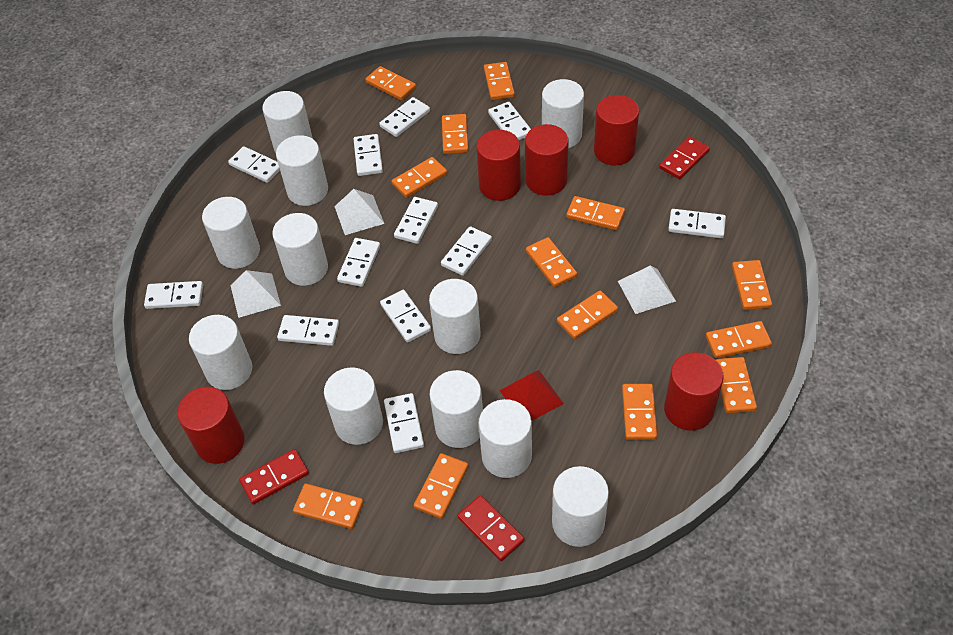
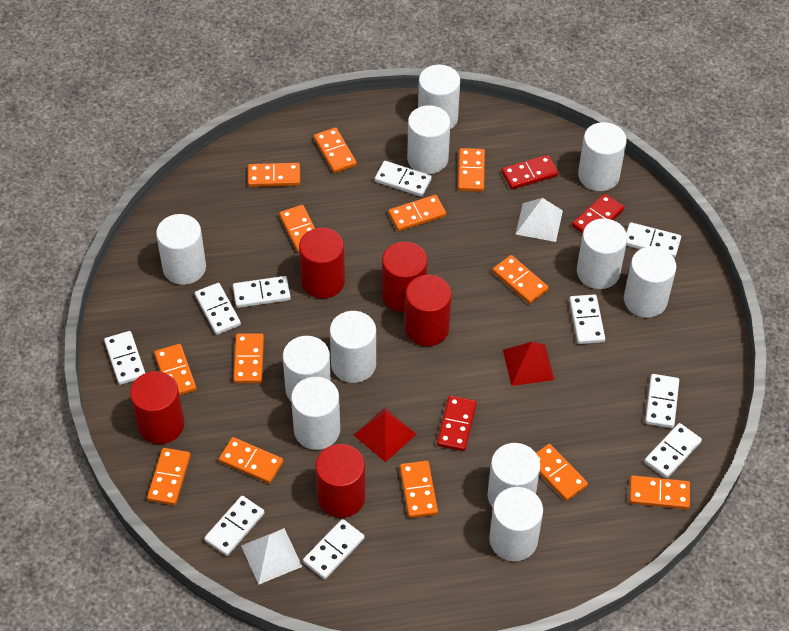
red pyramid: [500,370,564,421] = 1 -> [354,408,416,462] [503,342,554,386] = 2
white domino: [144,281,203,309] [228,146,280,183] [277,315,339,346] [337,238,380,287] [354,134,383,176] [379,97,430,137] [380,290,431,343] [384,393,424,453] [394,197,438,244] [441,226,492,276] [488,102,531,140] [668,209,726,238] = 12 -> [104,331,145,385] [195,283,241,335] [204,496,265,556] [233,276,291,308] [303,519,364,579] [375,161,432,197] [569,294,605,344] [626,222,681,258] [644,423,702,478] [645,374,679,428] = 10
white pyramid: [230,270,281,318] [334,189,384,235] [618,265,676,314] = 3 -> [241,528,303,585] [516,198,563,242] = 2

